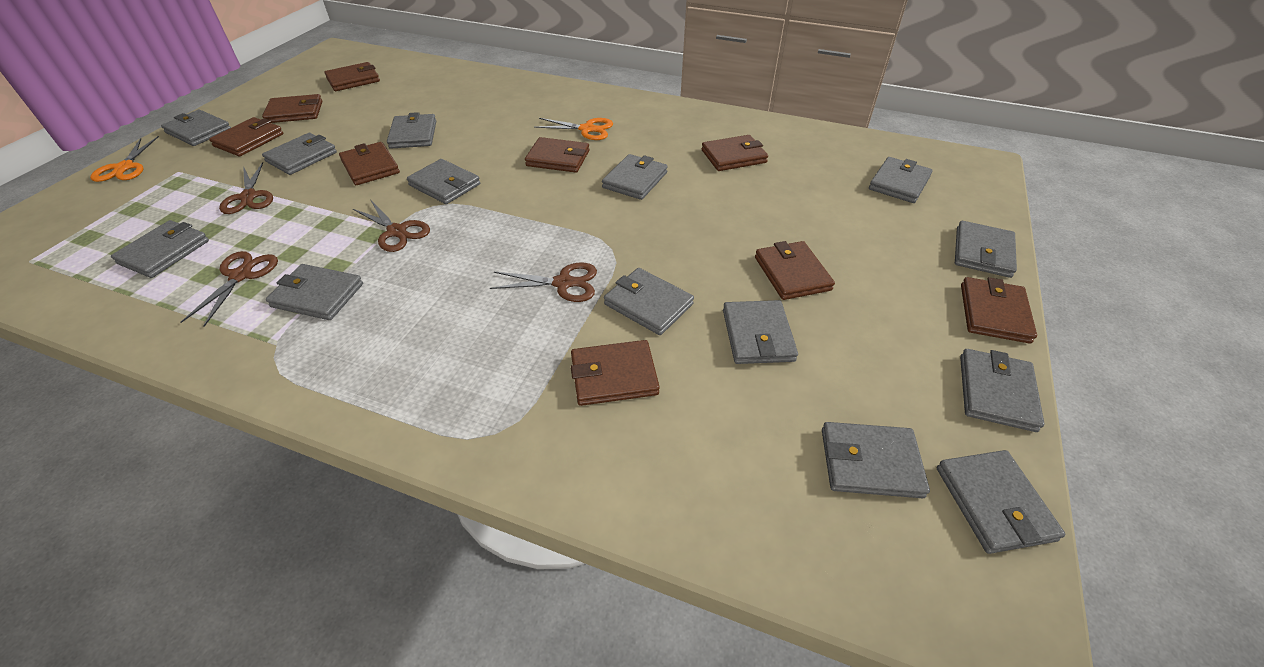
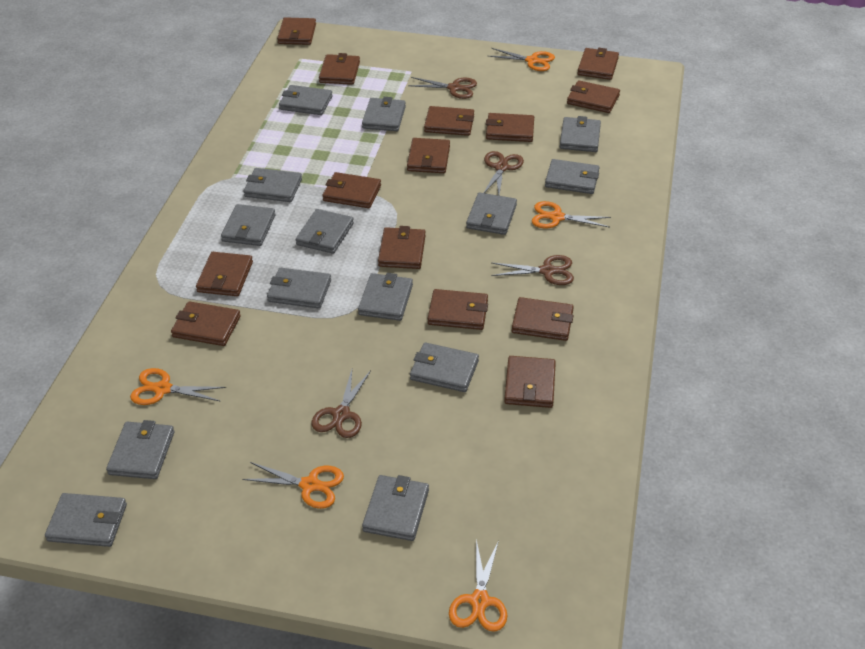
brown wallet: [209,117,283,157] [262,94,323,123] [324,62,380,91] [339,142,400,185] [525,137,589,173] [571,340,660,406] [701,135,768,171] [755,241,835,300] [961,277,1037,344] = 9 -> [171,301,241,346] [196,252,253,296] [277,17,316,45] [319,53,360,85] [323,172,381,208] [378,226,426,269] [407,138,450,173] [424,106,474,136] [428,289,488,330] [486,113,534,142] [504,356,556,408] [512,297,574,341] [567,80,620,113] [577,48,619,80] = 14
orange scissors: [90,136,159,182] [534,118,613,140] = 2 -> [130,368,226,405] [242,462,344,509] [449,539,508,632] [488,48,555,71] [532,201,611,229] = 5

